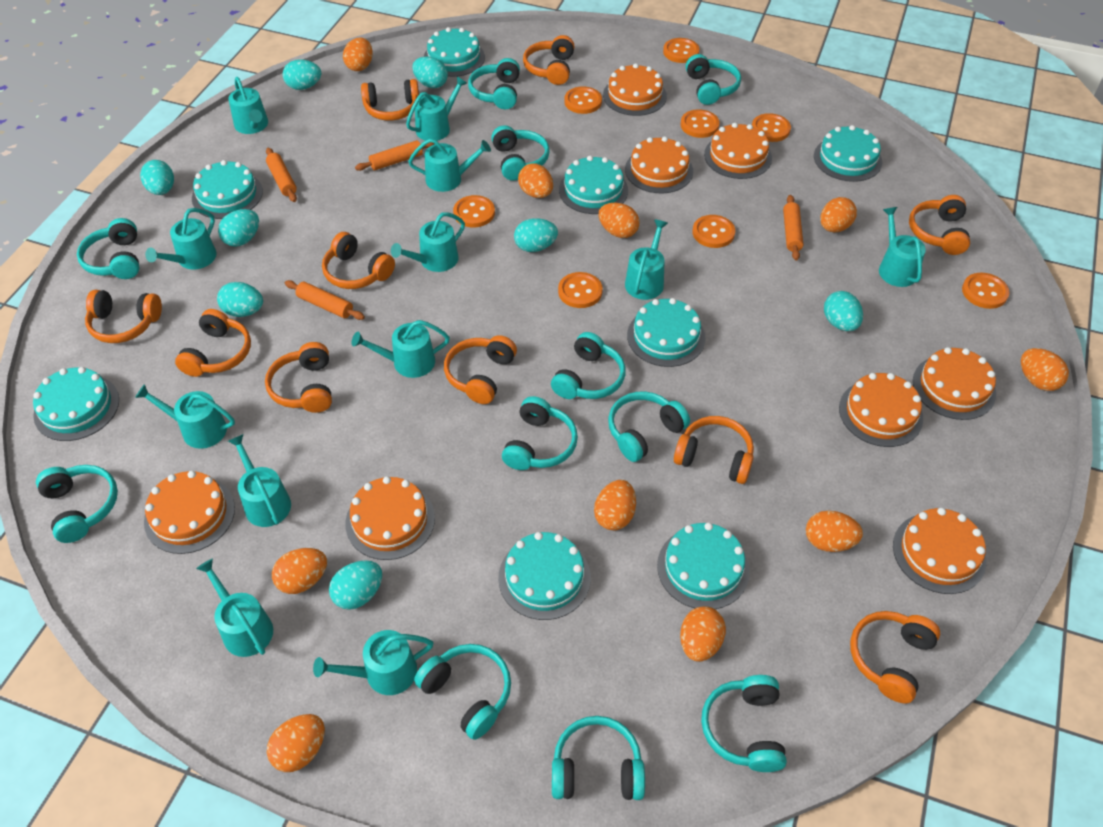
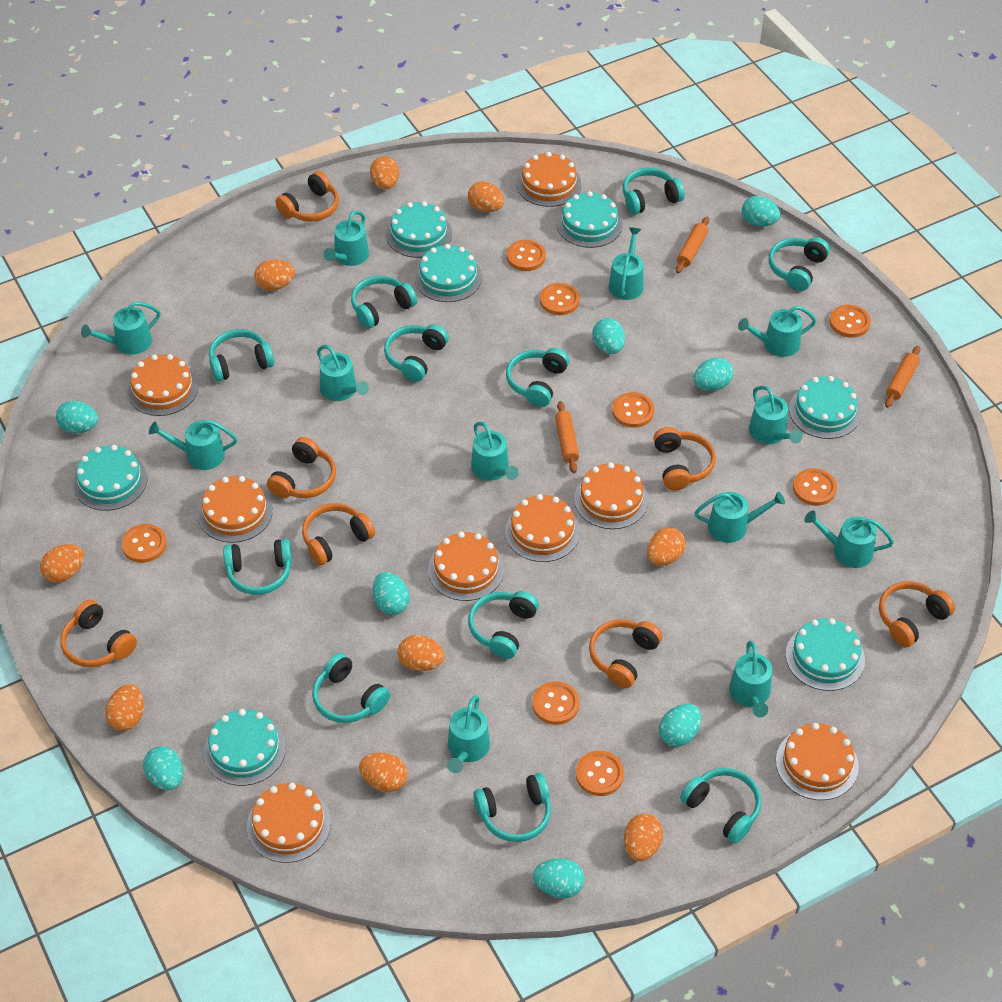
orange egg: [267,714,325,772] [272,548,327,594] [343,37,373,71] [518,163,553,198] [594,480,636,530] [599,203,640,238] [680,606,726,662] [806,511,863,552] [820,197,857,233] [1021,348,1069,391] = 10 -> [40,544,84,583] [105,684,144,731] [254,260,295,291] [359,753,408,792] [370,156,399,189] [398,635,445,671] [468,181,504,212] [624,813,663,861] [647,528,686,566] = 9
orange headphones: [85,290,162,343] [175,309,251,377] [265,342,332,413] [322,232,395,289] [361,79,419,120] [444,335,517,404] [523,35,575,85] [674,416,754,484] [850,611,940,703] [909,195,970,255] = 10 -> [60,600,137,668] [267,437,336,498] [275,171,339,222] [302,503,375,565] [589,619,663,688] [653,427,716,491] [879,581,955,647] = 7
orange rolling pin: [266,148,297,202] [285,280,365,320] [355,140,434,171] [783,195,803,260] = 4 -> [555,401,579,473] [676,217,709,273] [885,346,920,408] = 3
turquoise cake: [33,367,119,441] [192,160,263,219] [424,27,485,77] [498,532,591,620] [559,156,628,214] [627,298,706,367] [657,523,750,609] [814,125,882,182] = 8 -> [73,445,148,511] [204,709,286,786] [386,201,452,258] [414,244,482,302] [557,191,623,248] [786,618,865,691] [789,376,861,439] = 7

